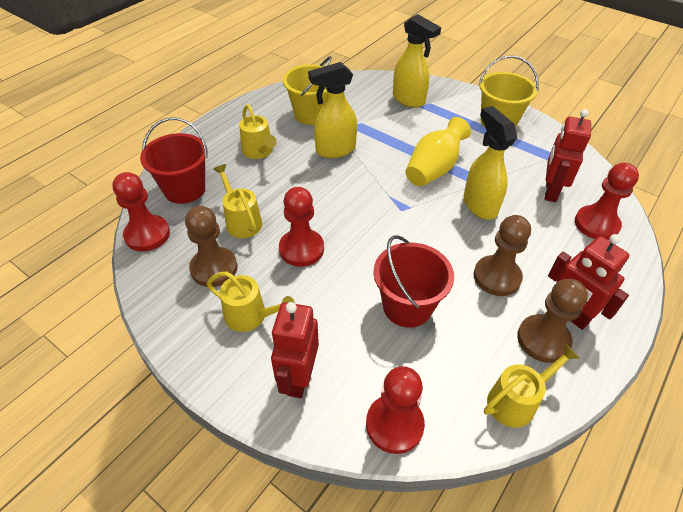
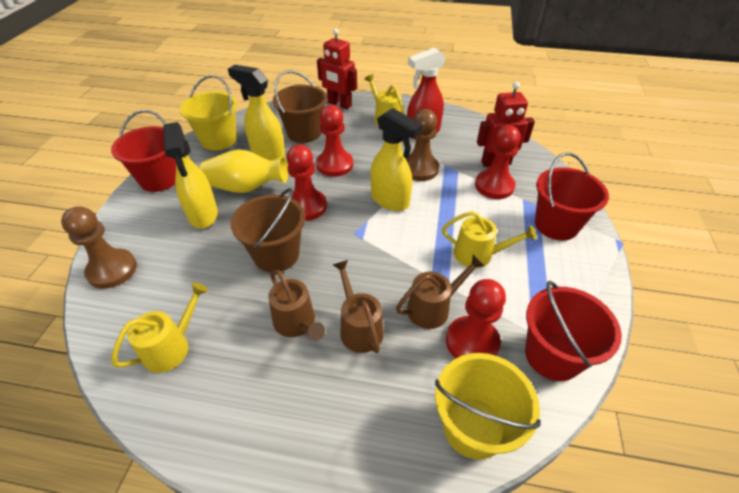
brown bucket: none = 0 -> [231,188,305,272] [273,70,327,143] = 2
brown pawn: [185,206,237,287] [474,215,531,296] [517,279,588,363] = 3 -> [61,206,137,289] [405,109,439,181] = 2
brown watering can: none = 0 -> [268,270,325,341] [333,260,384,353] [396,255,485,329] = 3
red bucket: [140,117,208,204] [374,235,454,328] = 2 -> [111,110,176,192] [525,281,622,381] [535,152,609,240] = 3
red robot: [271,302,319,398] [545,109,591,202] [548,234,629,330] = 3 -> [317,28,357,109] [477,82,535,167] = 2
red spray bottle: none = 0 -> [407,48,446,139] = 1
yellow watering can: [207,271,295,332] [213,164,262,238] [239,104,276,159] [484,345,579,428] = 4 -> [112,282,208,373] [365,74,405,126] [442,211,537,268] = 3

